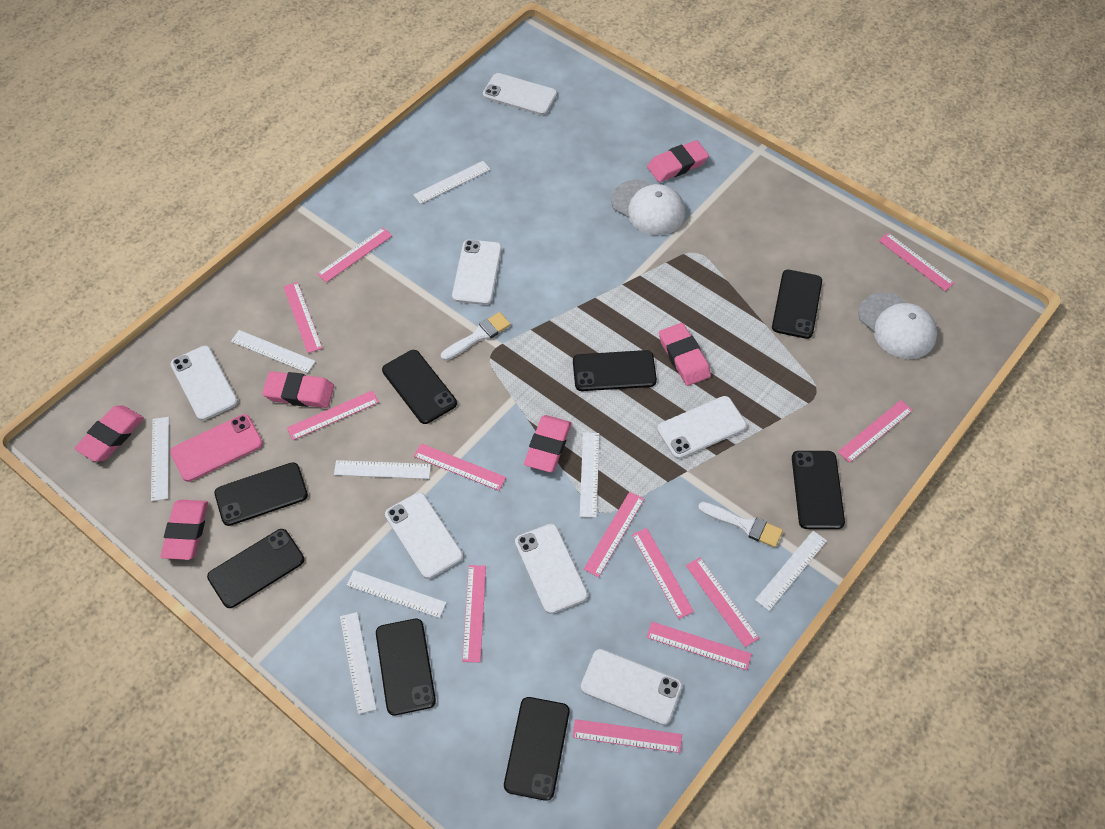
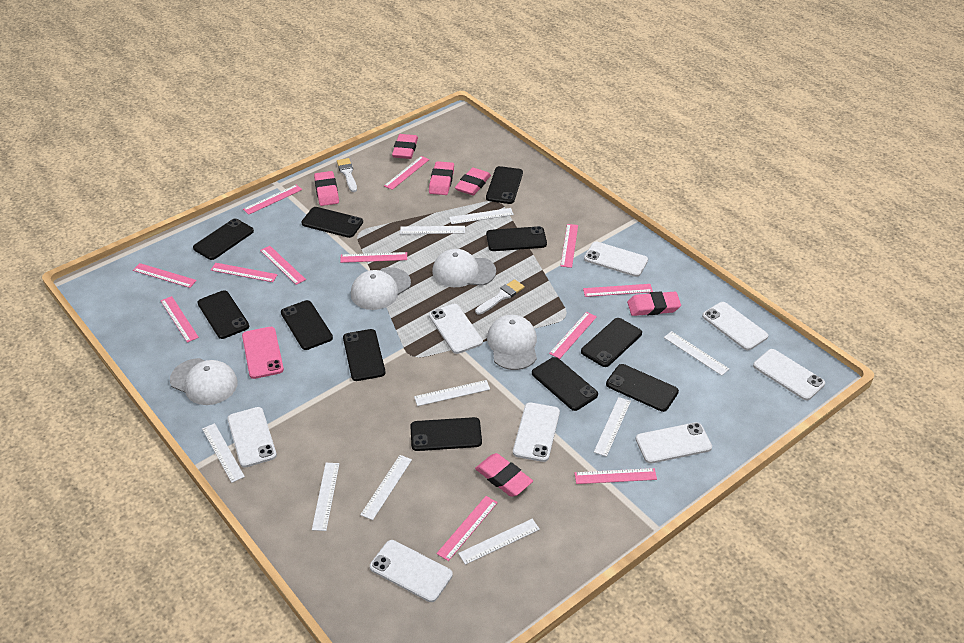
black phone: [207,529,305,608] [214,462,308,526] [376,618,436,715] [382,350,457,424] [504,697,569,801] [573,350,657,391] [772,270,822,339] [792,451,845,529] = 8 -> [193,219,254,260] [197,290,249,339] [281,300,333,350] [301,207,363,238] [343,329,386,381] [410,417,482,451] [486,166,523,204] [486,226,547,251] [532,357,598,411] [581,318,642,367] [606,364,679,412] = 11
white cap: [611,179,685,235] [858,292,937,359] = 2 -> [170,358,238,405] [351,267,411,310] [432,249,496,287] [487,315,537,370] = 4
white phone: [171,346,238,421] [385,492,463,579] [452,240,502,305] [483,73,557,115] [515,524,588,614] [581,649,683,725] [657,396,747,459] = 7 -> [228,407,277,468] [370,540,453,602] [429,304,483,354] [513,402,560,462] [584,242,648,277] [636,422,712,464] [702,302,768,350] [753,349,825,400] = 8
white ruler: [151,417,169,501] [231,330,316,373] [334,460,431,479] [340,612,377,714] [347,570,446,618] [413,161,491,204] [580,432,599,518] [755,531,827,611] = 8 -> [202,423,245,483] [312,463,339,531] [360,455,412,520] [400,226,465,234] [414,380,490,406] [449,208,514,224] [458,519,540,565] [594,397,631,457] [664,331,729,376] = 9

